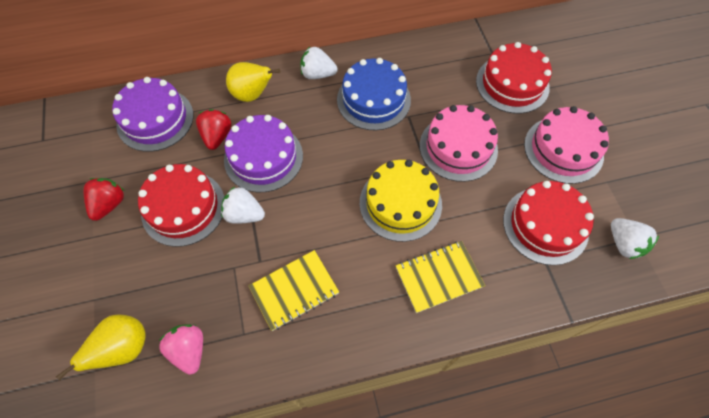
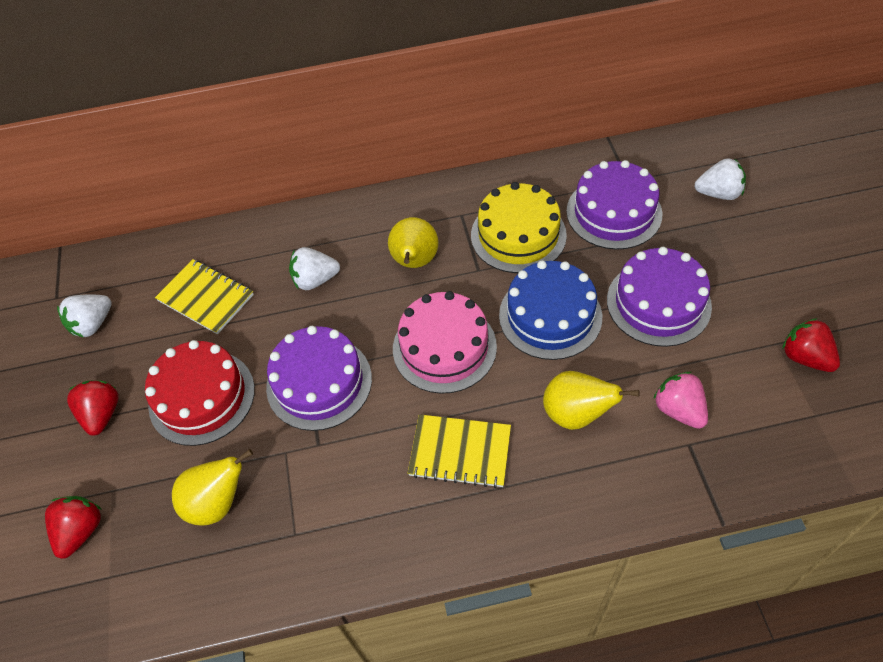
pink cake: [420,105,498,182] [524,106,609,184] = 2 -> [393,291,497,394] = 1
purple cake: [112,77,193,152] [224,115,303,192] = 2 -> [266,326,372,431] [566,160,662,250] [607,247,712,347] = 3
red cake: [138,164,225,247] [476,42,552,114] [503,181,594,265] = 3 -> [145,340,255,446] = 1
red strawberry: [83,178,125,221] [196,109,232,150] = 2 -> [45,496,101,559] [67,380,119,436] [782,318,840,372] = 3
yellow pear: [56,314,145,381] [226,62,280,102] = 2 -> [172,449,253,525] [388,217,439,268] [543,371,640,430] = 3

